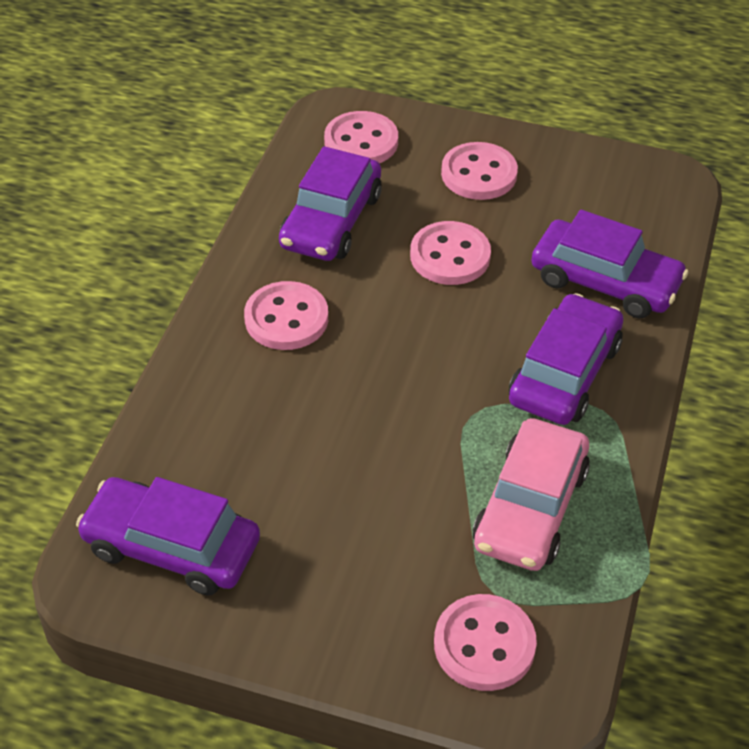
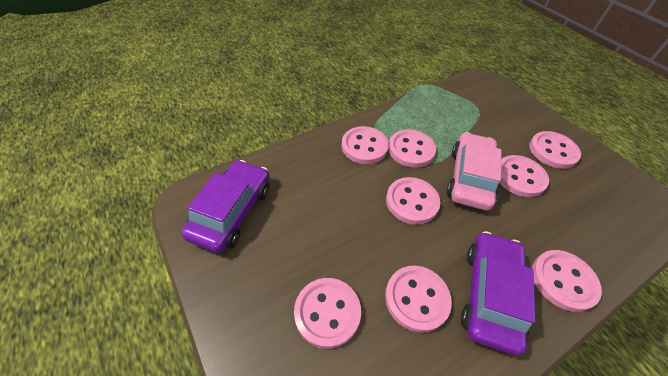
pink button: [244,281,328,350] [324,111,398,163] [410,221,491,285] [434,594,537,691] [441,142,518,200] = 5 -> [294,278,361,348] [341,126,389,164] [385,266,452,333] [386,177,441,225] [388,129,436,168] [499,155,549,197] [529,131,581,169] [532,250,602,312] = 8
purple car: [76,477,260,595] [279,146,382,261] [509,293,623,425] [531,210,688,318] = 4 -> [181,160,270,253] [461,231,535,355] = 2

